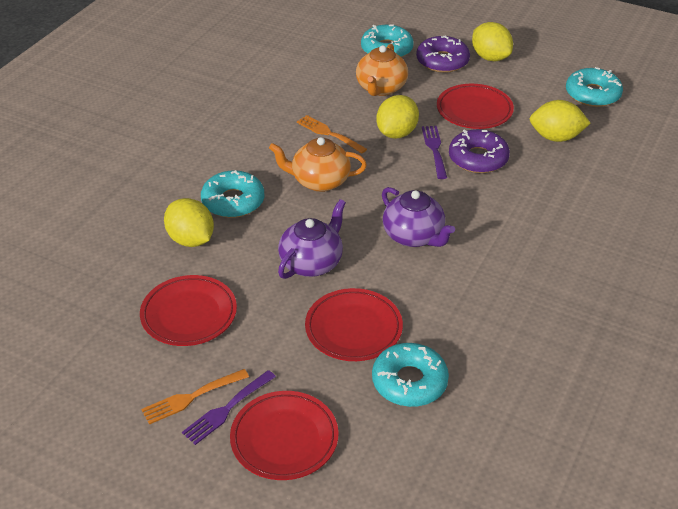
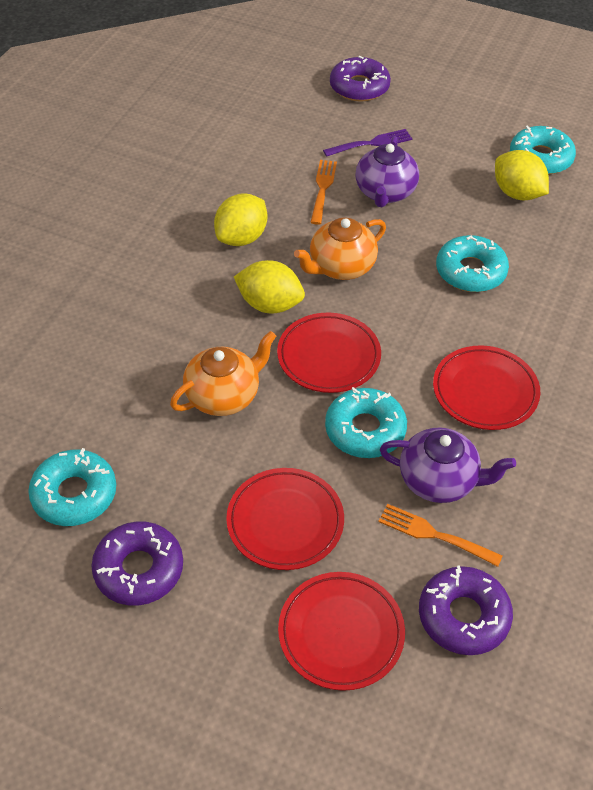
purple donut: [416,36,470,73] [449,129,510,173] = 2 -> [91,521,183,606] [330,56,391,101] [419,565,513,655] = 3
purple fork: [182,370,276,445] [422,126,447,179] = 2 -> [323,129,412,157] = 1
yellow lemon: [164,198,214,247] [376,95,419,139] [472,22,513,61] [530,100,590,142] = 4 -> [214,193,267,246] [234,260,305,314] [495,150,549,201] = 3

